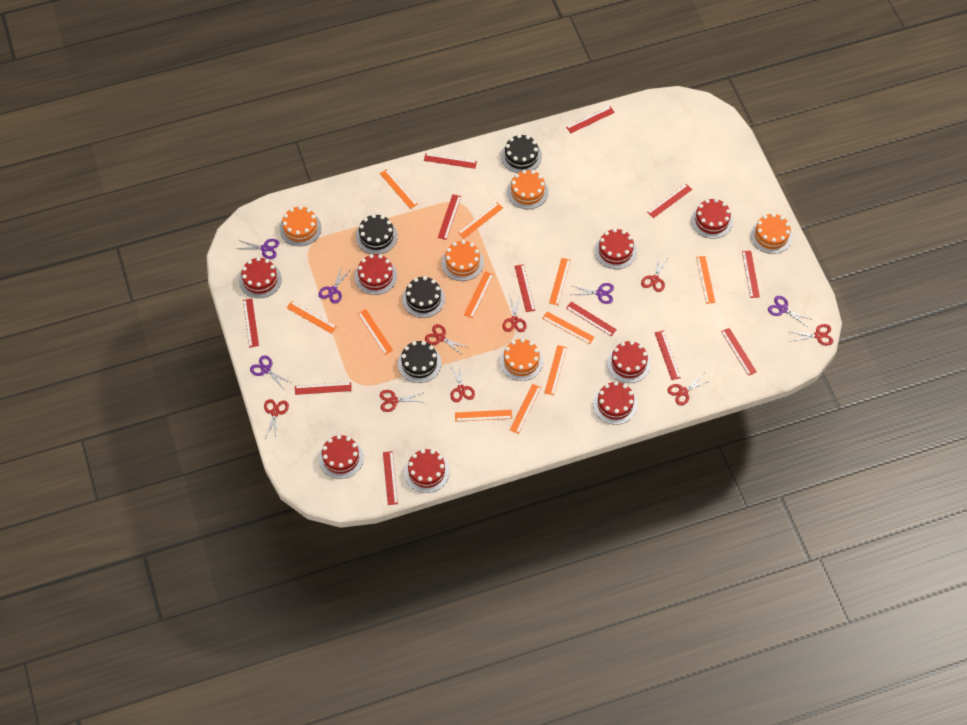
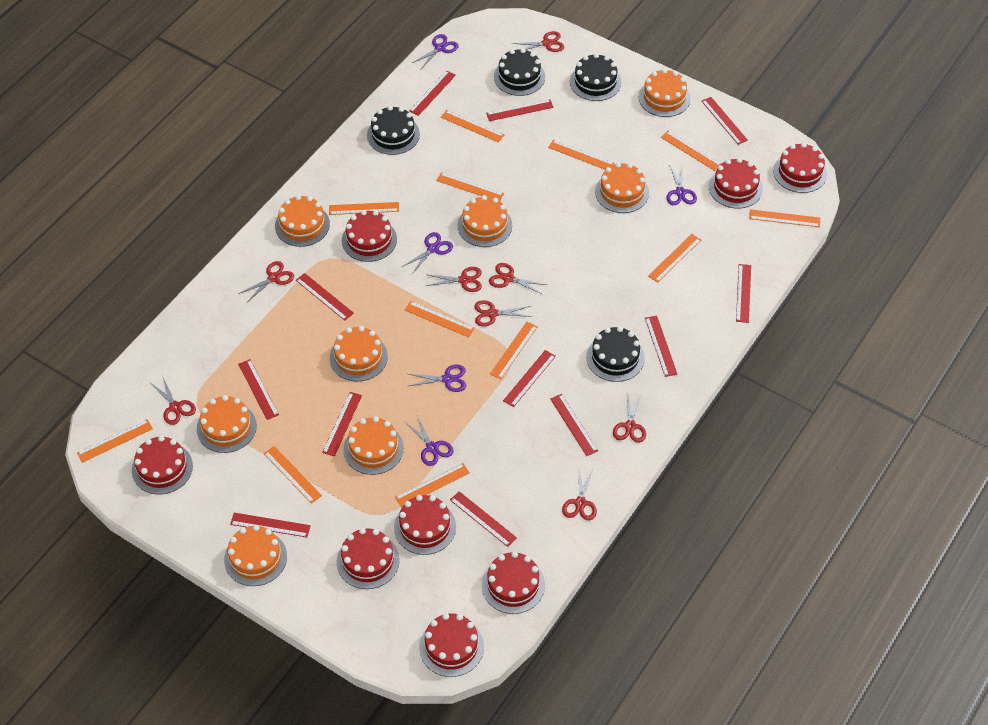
orange cake: [280,206,322,246] [442,240,484,281] [500,338,543,381] [507,170,548,209] [750,213,793,254] = 5 -> [197,395,257,453] [224,525,287,586] [275,195,330,247] [330,326,388,381] [343,416,404,475] [458,195,512,247] [595,163,649,213] [639,69,691,117] = 8
orange ruler: [286,301,337,334] [358,309,393,355] [380,169,418,209] [455,410,512,422] [458,202,503,238] [464,271,494,318] [510,384,541,434] [542,312,594,344] [544,345,567,395] [549,258,571,305] [696,256,715,304] = 11 -> [77,419,153,463] [264,446,322,504] [329,202,399,215] [395,463,470,507] [405,301,475,337] [436,172,504,201] [441,110,504,142] [490,322,538,379] [548,140,615,170] [648,234,701,283] [661,131,721,171] [749,209,820,227] = 12

